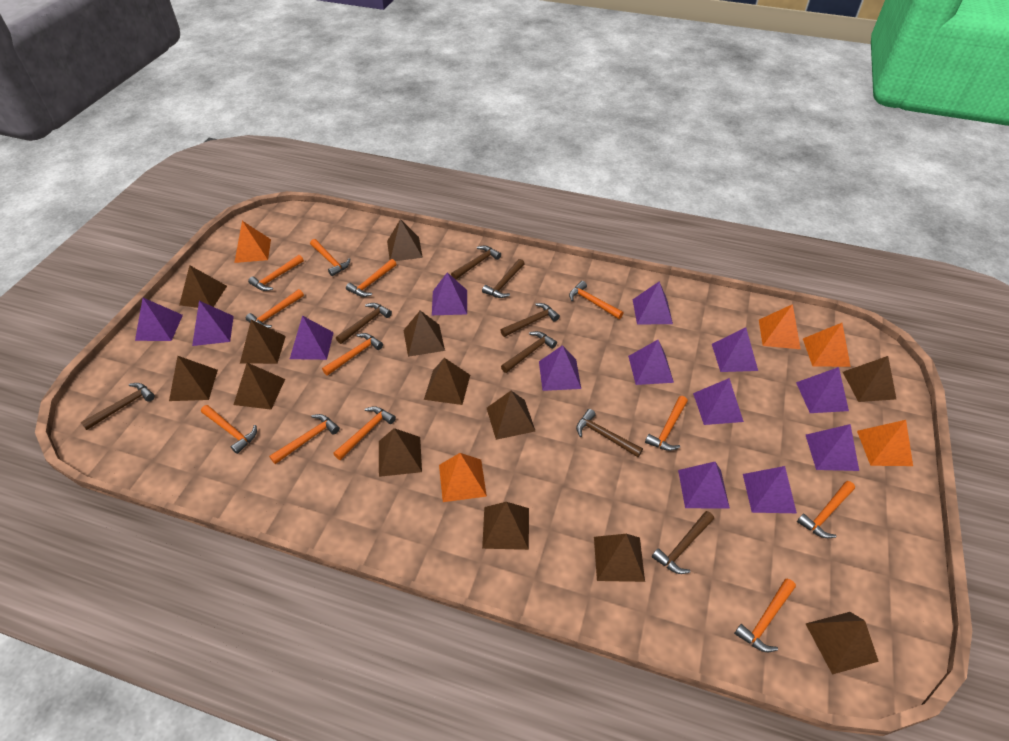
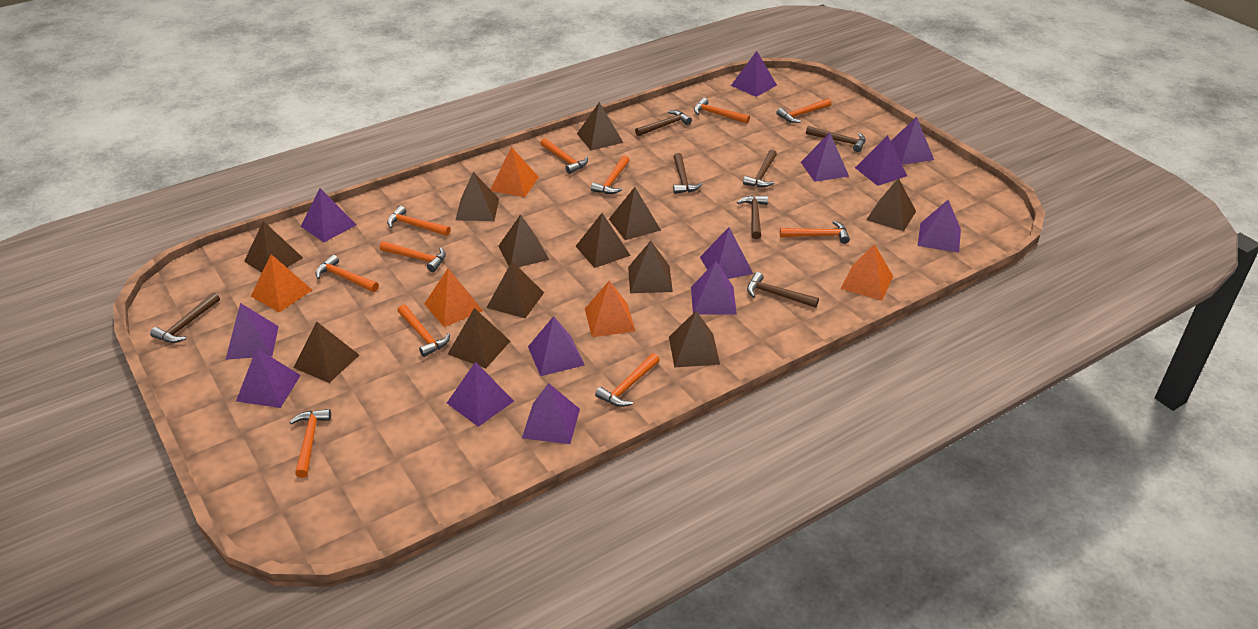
brown hammer: [81,383,155,430] [336,303,392,344] [451,246,501,280] [482,259,525,298] [500,303,560,337] [501,331,557,373] [576,409,643,457] [652,511,714,574] = 8 -> [150,292,220,343] [635,110,692,136] [673,153,702,194] [737,195,768,239] [743,149,777,187] [747,272,819,308] [806,126,866,152] = 7
brown pyramid: [169,356,218,401] [179,265,227,308] [233,363,285,410] [240,320,286,364] [379,428,422,477] [387,219,423,261] [403,310,445,357] [424,358,470,405] [482,502,529,550] [487,391,535,440] [594,534,645,582] [806,612,879,675] [843,356,896,402] = 13 -> [244,221,303,273] [293,322,359,383] [448,308,510,369] [455,172,499,221] [486,261,544,318] [498,214,549,267] [576,213,631,268] [577,102,623,151] [609,187,661,240] [628,241,673,293] [669,311,720,368] [866,178,916,231] = 12
orange hammer: [201,405,257,454] [246,289,304,328] [248,255,304,291] [269,414,340,464] [310,239,350,276] [322,333,383,376] [333,406,396,460] [346,259,396,297] [569,281,624,319] [645,396,688,451] [734,579,796,652] [797,481,855,538] = 12 -> [290,409,331,478] [315,255,379,292] [380,241,446,272] [387,206,451,236] [398,305,450,357] [540,138,588,174] [591,155,629,194] [595,353,660,407] [694,98,750,124] [776,98,831,123] [780,221,850,244] = 11

